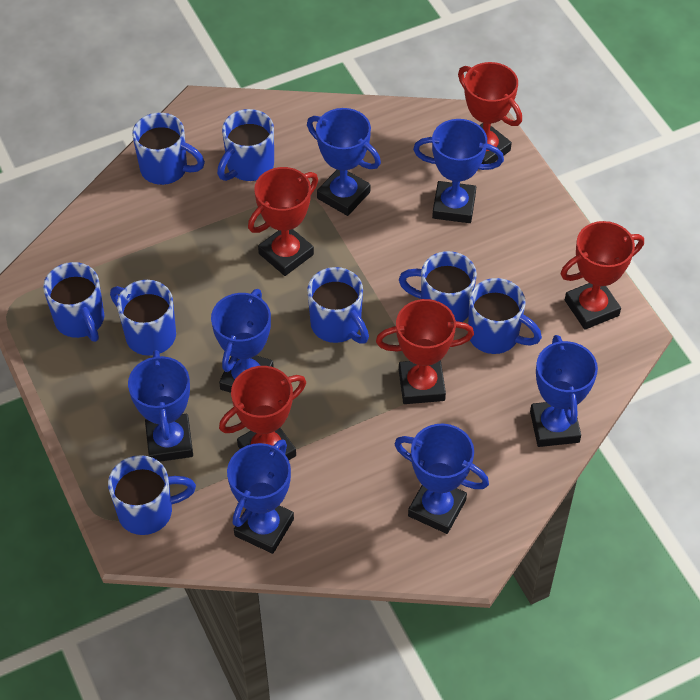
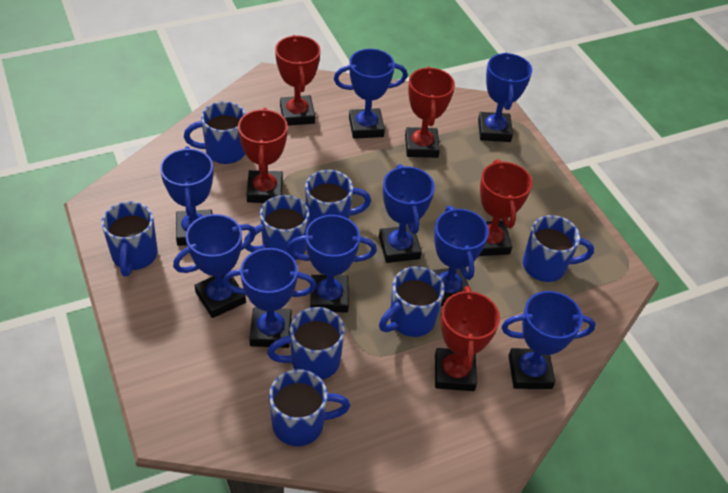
blue trophy: [128,350,193,462] [211,289,274,393] [227,440,294,554] [307,108,381,216] [395,423,489,534] [413,119,504,223] [530,335,598,447] = 7 -> [160,146,213,246] [173,214,256,318] [223,248,316,348] [287,215,377,312] [334,49,407,139] [379,164,435,263] [432,206,489,306] [478,52,532,142] [501,291,596,389] = 9

